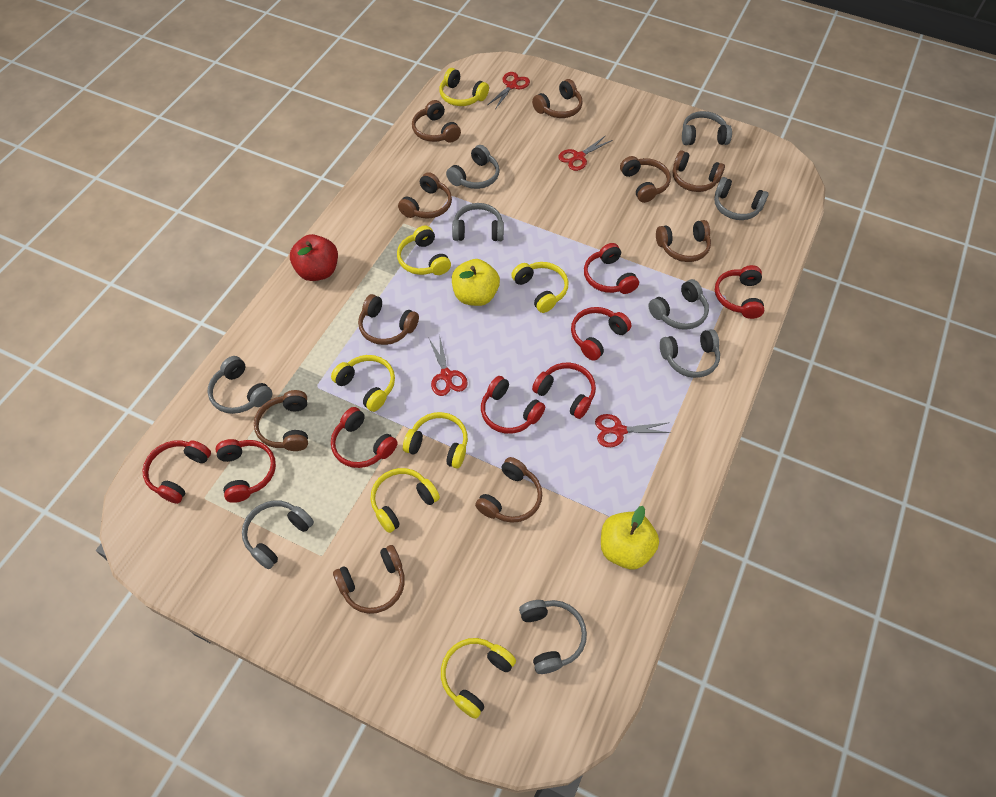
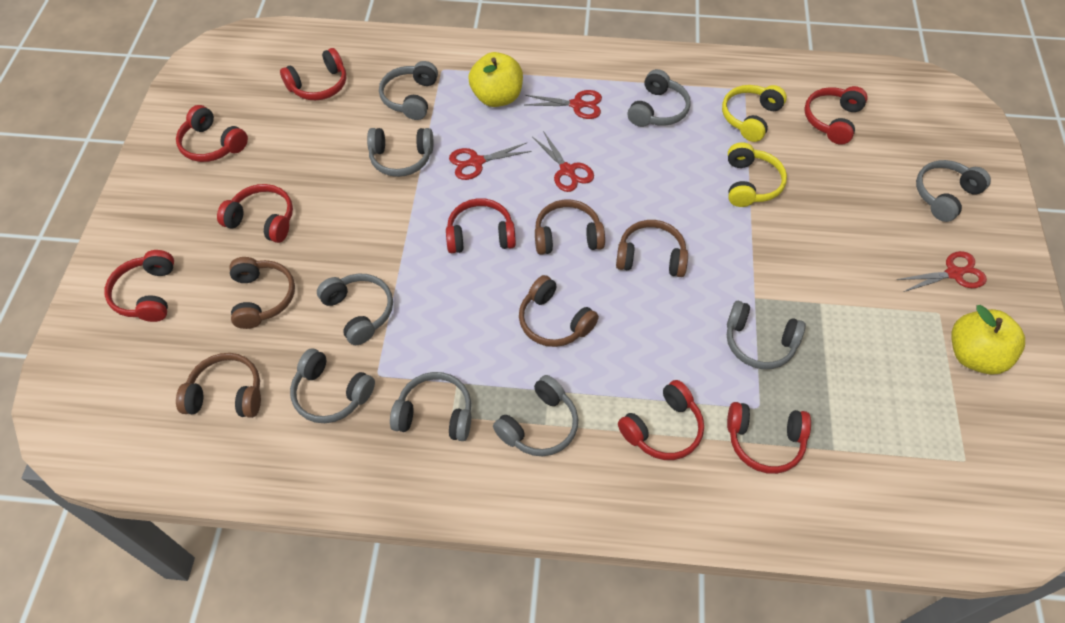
brown headphones: [254,390,308,451] [333,545,405,614] [358,294,419,345] [398,172,452,218] [412,100,461,143] [475,457,542,523] [532,79,583,118] [620,156,671,203] [656,220,711,262] [673,150,725,192] = 10 -> [176,353,261,418] [229,257,295,329] [519,275,599,347] [535,199,605,255] [616,220,688,277] = 5
red apple: [290,234,338,281] = 1 -> none = 0
yellow headphones: [331,355,395,412] [370,468,440,533] [397,226,451,275] [403,412,468,469] [439,68,489,106] [441,638,516,719] [511,262,569,313] = 7 -> [722,85,787,142] [728,142,787,207] = 2

